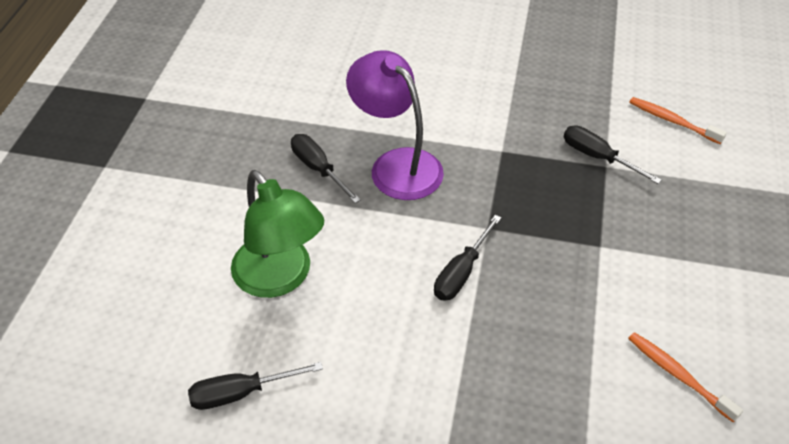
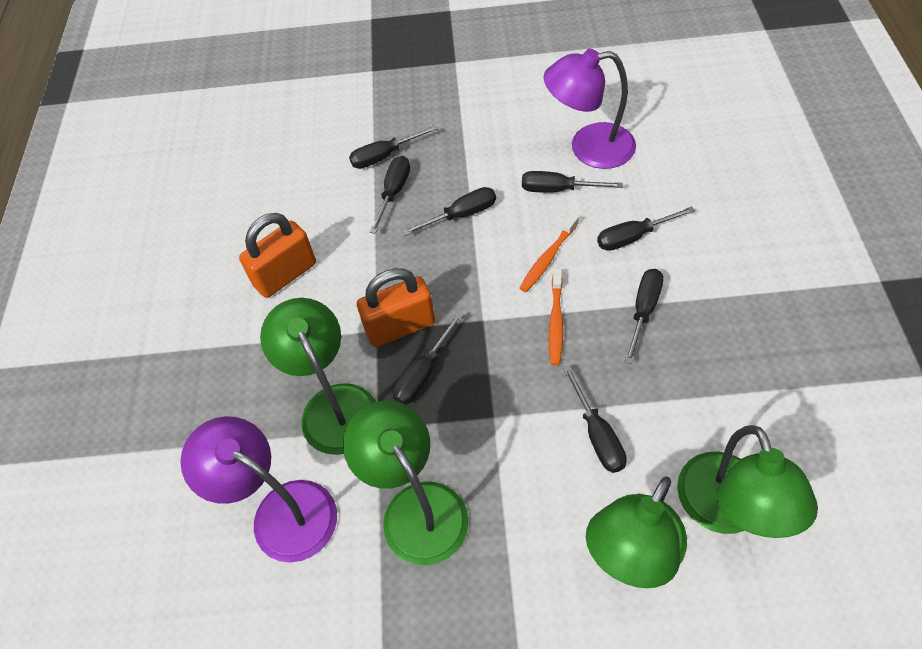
black screwdriver: [188,362,323,410] [291,134,361,203] [434,215,501,301] [564,125,662,184] = 4 -> [349,125,438,169] [370,156,410,234] [393,313,463,405] [402,187,496,236] [522,171,623,193] [563,365,627,473] [597,206,695,251] [625,269,664,364] = 8
green lamp: [231,170,324,298] = 1 -> [260,298,376,455] [343,401,469,565] [586,476,687,588] [677,425,818,538] = 4
orange padlock: none = 0 -> [239,213,316,298] [357,268,435,347] = 2
purple lamp: [346,50,444,200] = 1 -> [180,416,337,563] [544,49,636,169] = 2

